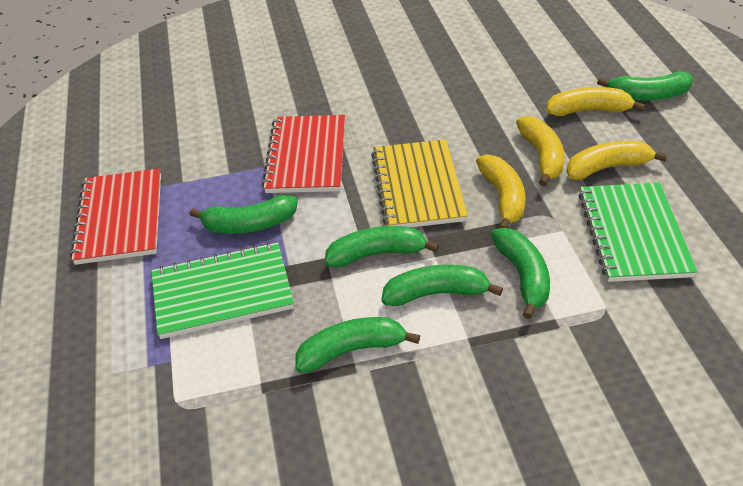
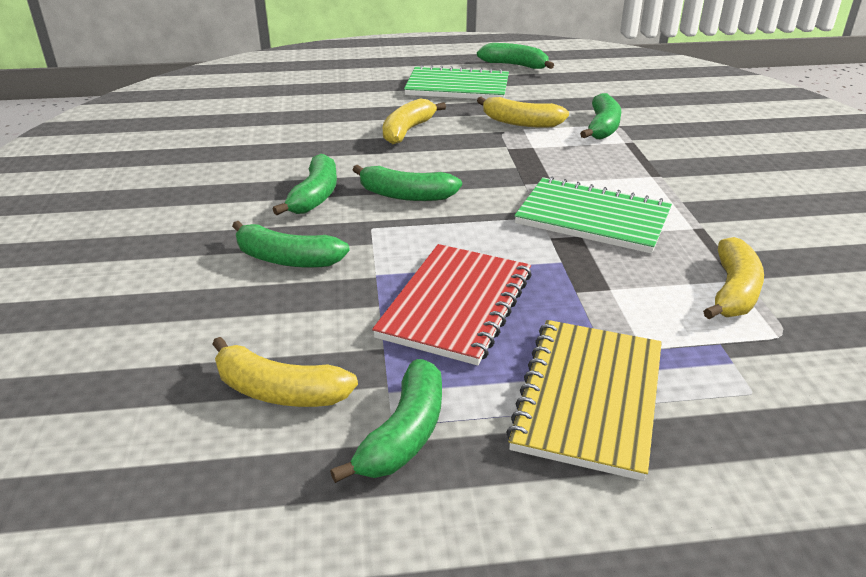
red notebook: [70,168,161,265] [262,115,345,193] = 2 -> [372,244,532,366] = 1

